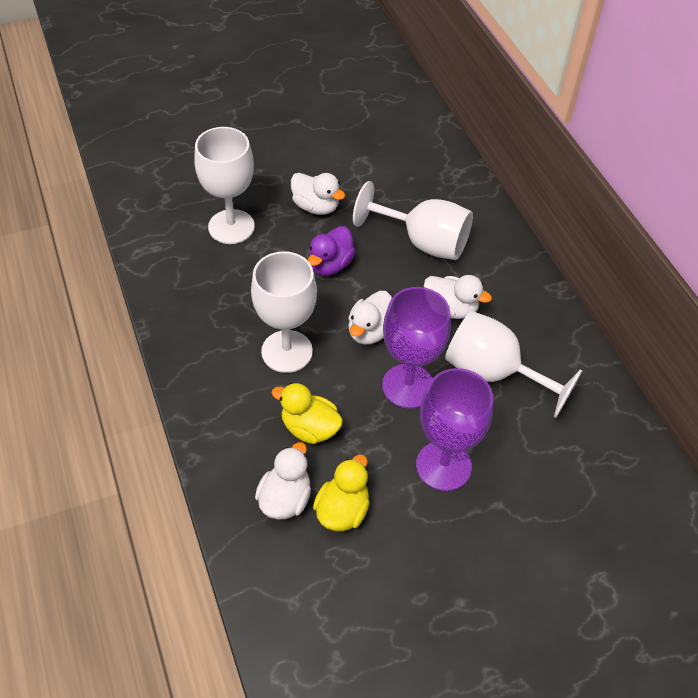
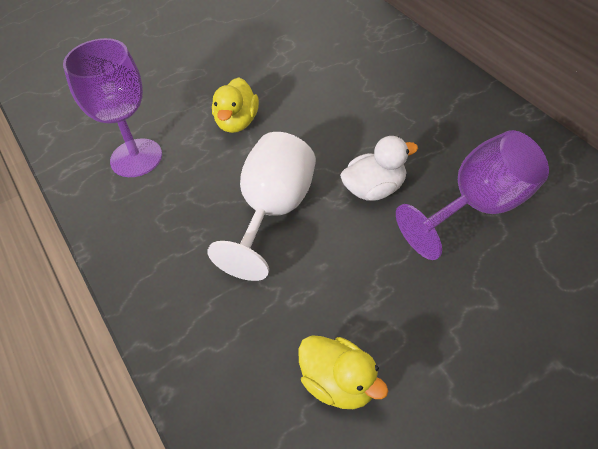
purple duck: [308,226,356,276] = 1 -> none = 0
white duck: [255,442,311,519] [291,173,346,215] [348,291,392,345] [424,275,492,319] = 4 -> [340,136,418,201] = 1
white goblet: [195,127,255,244] [251,251,317,373] [353,181,473,260] [445,311,582,418] = 4 -> [207,132,316,281] = 1

